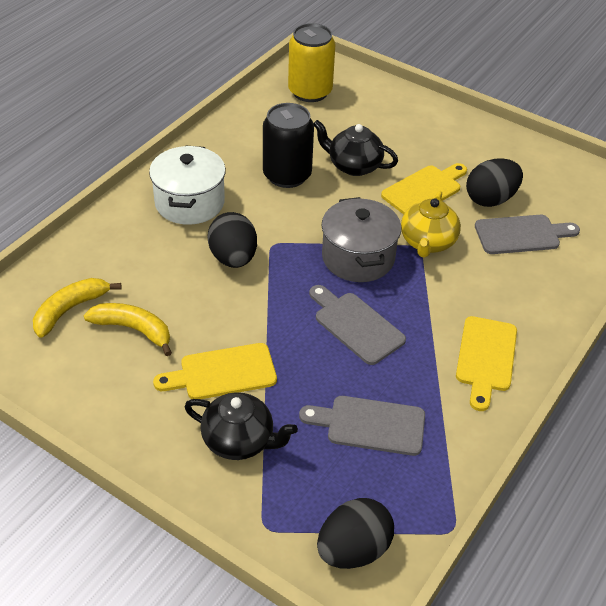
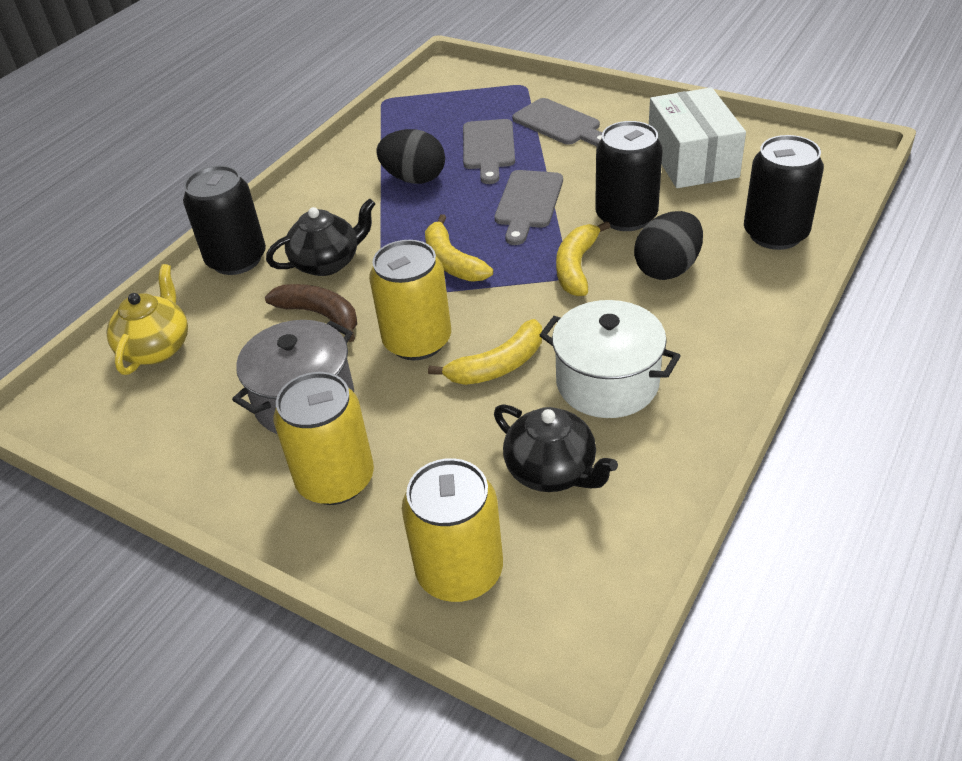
black can: [263,103,314,188] = 1 -> [183,166,266,275] [595,121,663,231] [744,135,824,250] = 3
black egg: [208,212,257,268] [317,498,394,569] [466,158,523,207] = 3 -> [376,129,445,184] [634,211,703,280] = 2
brown banana: none = 0 -> [265,284,357,342] = 1
white box: none = 0 -> [649,87,746,188] = 1
yellow banana: [33,278,122,338] [84,303,172,356] = 2 -> [425,214,493,281] [428,319,542,385] [556,221,611,296] = 3
yellow can: [288,23,336,102] = 1 -> [274,372,374,505] [369,240,451,360] [402,458,503,602] = 3
yellow cutting board: [153,343,277,399] [381,163,467,214] [456,316,517,411] = 3 -> none = 0

